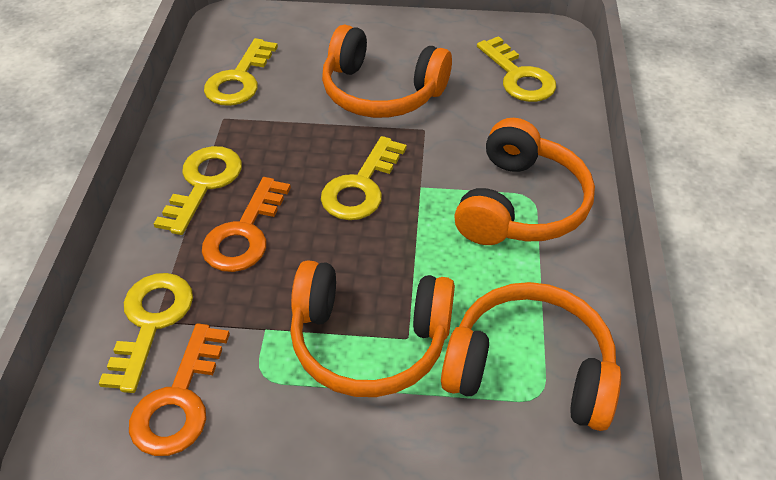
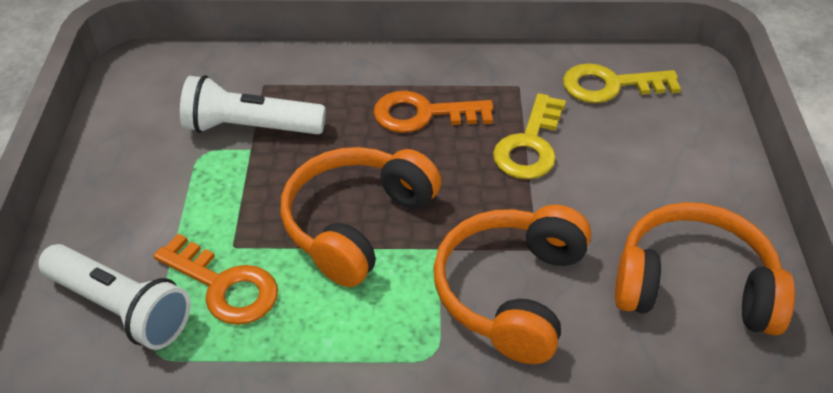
orange headphones: [290,260,455,397] [322,25,452,118] [441,282,621,431] [454,118,595,245] = 4 -> [280,147,441,287] [433,205,591,364] [615,202,795,336] = 3
white flashlight: none = 0 -> [38,244,191,350] [180,75,326,134] = 2
yellow key: [99,273,193,393] [154,146,242,235] [204,38,278,106] [321,136,407,220] [477,36,556,102] = 5 -> [493,93,566,179] [563,63,681,103] = 2

